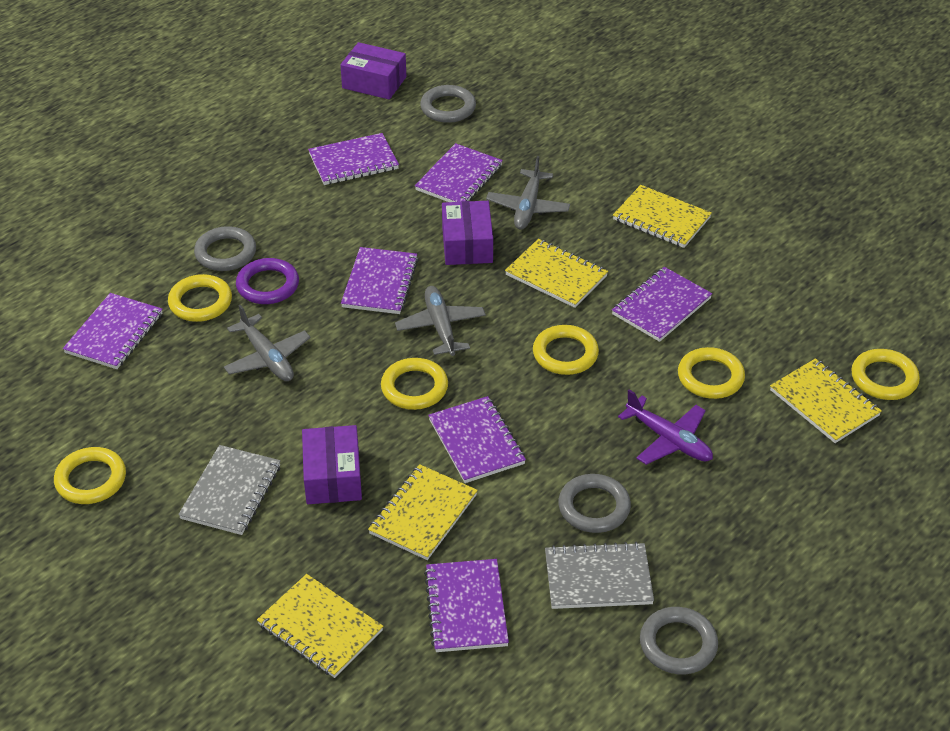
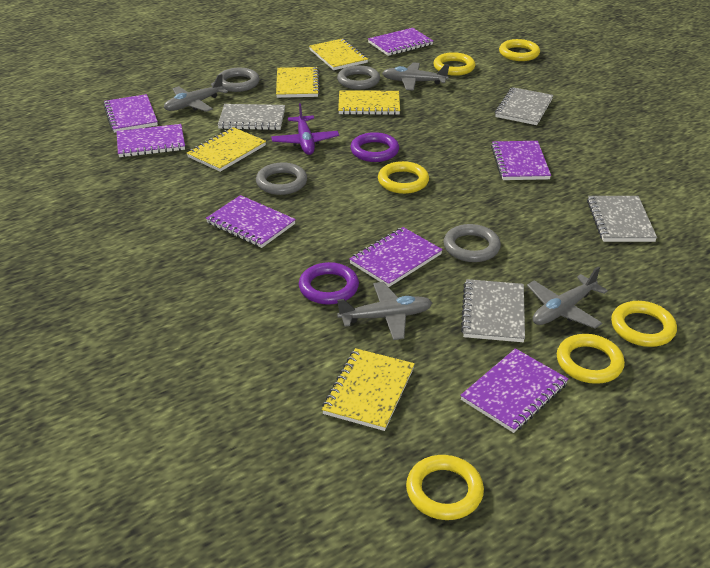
grey notebook: [178,445,281,535] [545,542,654,609] = 2 -> [218,104,285,130] [461,279,525,342] [495,87,553,125] [587,196,657,242] = 4
grey plane: [224,305,311,381] [395,286,486,356] [486,156,570,230] = 3 -> [164,74,228,112] [337,282,432,340] [382,62,449,91] [527,266,608,328] = 4
purple box: [302,425,362,504] [340,42,406,100] [442,201,493,265] = 3 -> none = 0
purple ring: [236,258,299,304] = 1 -> [299,262,359,305] [350,132,399,162] = 2

